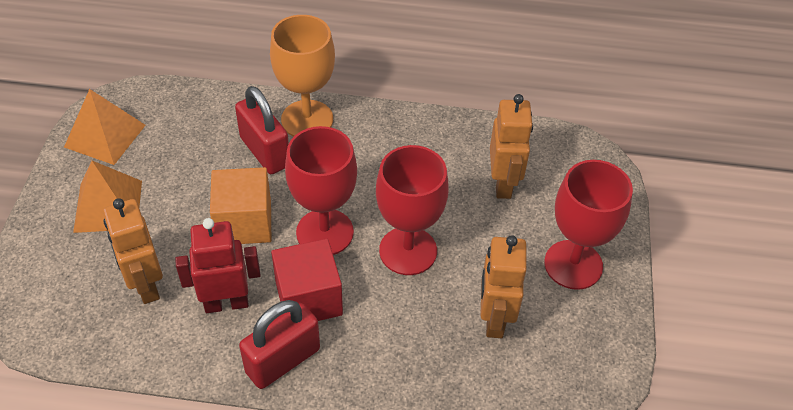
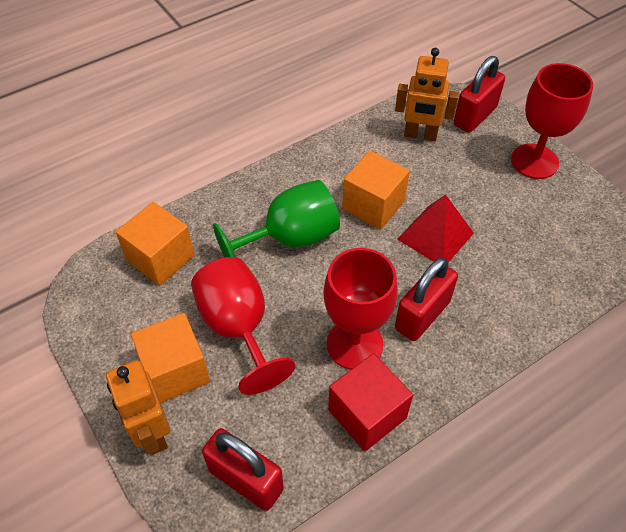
green goblet: none = 0 -> [213,180,340,258] = 1
orange cube: [210,167,271,244] = 1 -> [116,202,195,286] [131,313,210,403] [342,151,410,230] = 3
orange goblet: [270,15,335,137] = 1 -> none = 0
orange pyramid: [64,89,146,165] [73,161,142,233] = 2 -> none = 0
orange robot: [103,198,163,304] [480,235,527,338] [490,94,533,199] = 3 -> [106,360,171,455] [395,48,459,141] = 2
red padlock: [235,86,289,174] [239,300,320,389] = 2 -> [202,428,284,511] [395,257,458,341] [454,56,505,133] = 3
red pyramid: none = 0 -> [397,194,474,263] = 1
red robot: [175,218,261,313] = 1 -> none = 0

